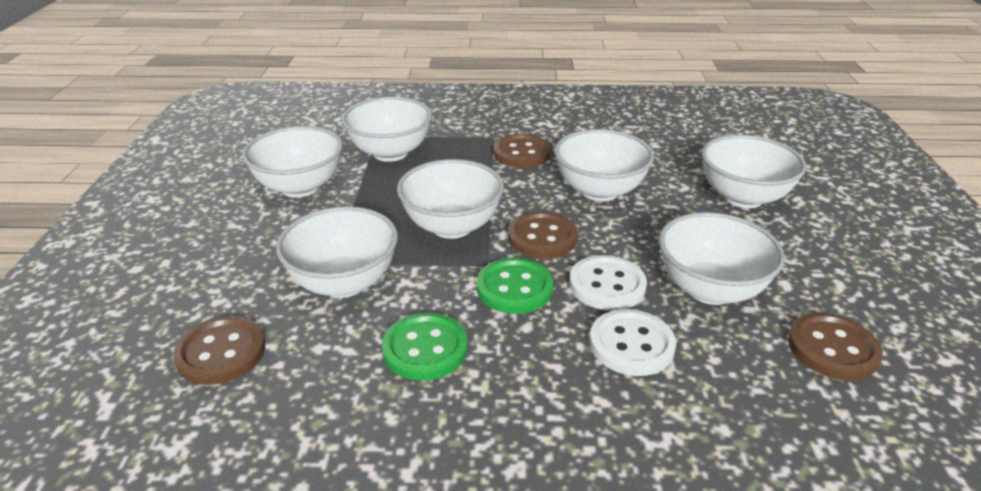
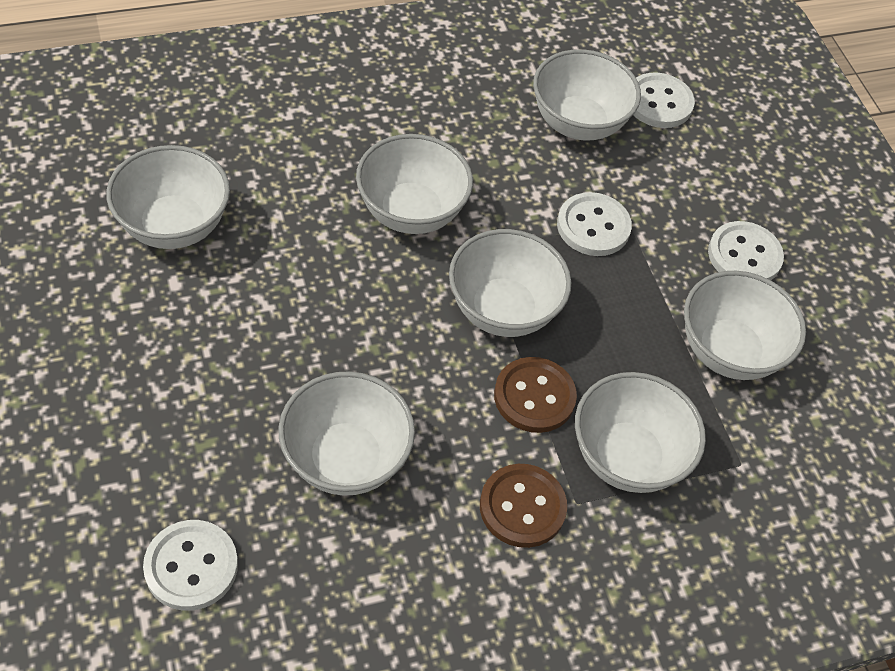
brown button: [173,316,265,385] [494,134,551,168] [508,212,578,259] [788,313,883,380] = 4 -> [480,464,567,548] [494,357,577,433] = 2
green button: [382,313,468,381] [477,258,553,314] = 2 -> none = 0
white button: [569,255,647,311] [590,309,676,376] = 2 -> [143,520,238,611] [557,192,632,256] [633,72,695,128] [708,221,784,280] = 4

